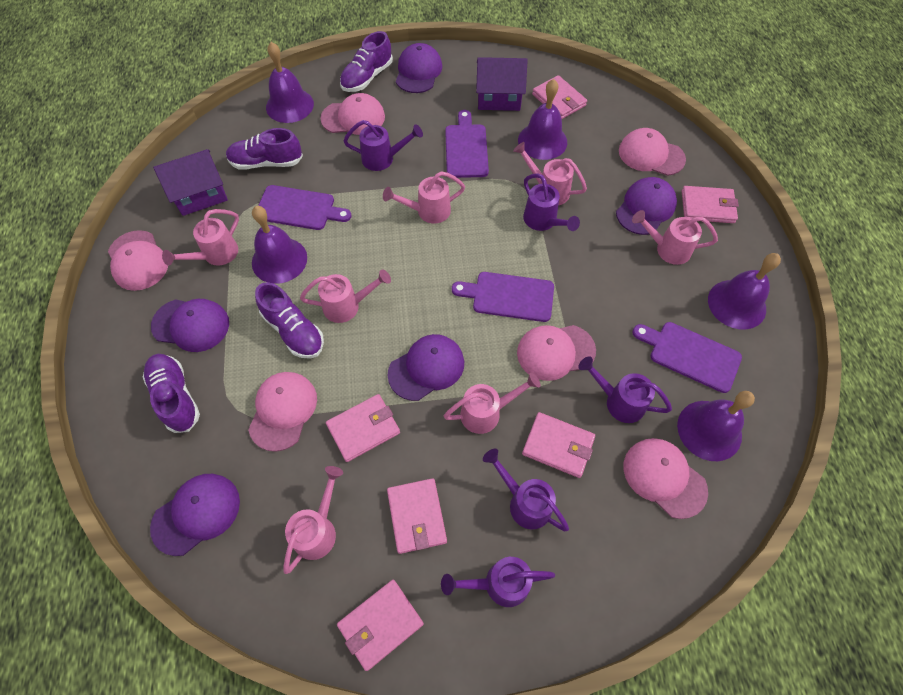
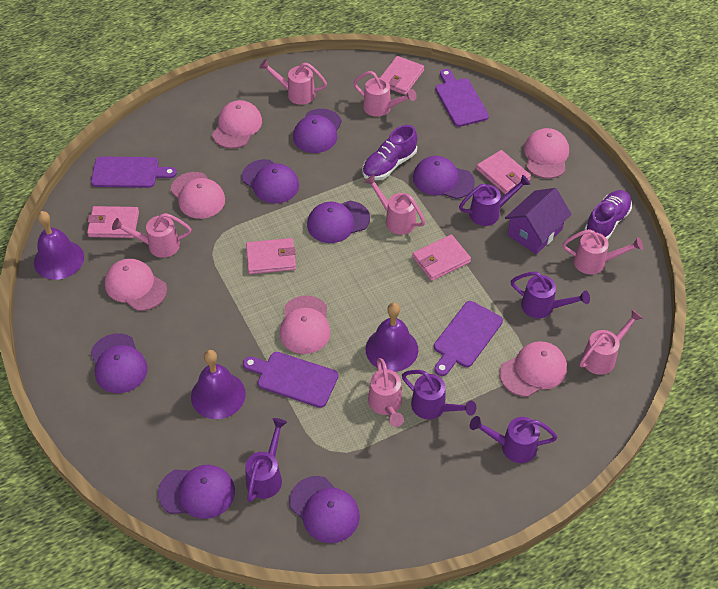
pink wallet: [326,394,400,462] [337,580,424,671] [387,478,447,554] [522,412,595,478] [532,75,587,119] [682,186,739,223] = 6 -> [87,206,139,238] [246,238,296,274] [380,56,424,95] [412,235,471,281] [476,150,531,194] = 5
purple bell: [252,206,307,284] [266,42,314,123] [518,79,567,160] [677,391,755,461] [708,253,781,329] = 5 -> [34,211,84,280] [191,350,246,419] [366,303,418,372] = 3
purple cap: [150,474,240,556] [151,299,229,352] [387,334,464,401] [396,43,442,93] [616,177,677,235] = 5 -> [90,333,148,393] [158,465,235,519] [242,159,299,203] [289,476,360,543] [293,109,342,153] [307,201,370,243] [413,156,475,199] = 7
purple house: [153,149,228,216] [476,57,528,111] = 2 -> [505,188,572,254] = 1
purple shoe: [143,354,200,433] [226,128,303,170] [255,282,324,359] [340,31,393,92] = 4 -> [362,125,417,180] [584,190,632,240] = 2

